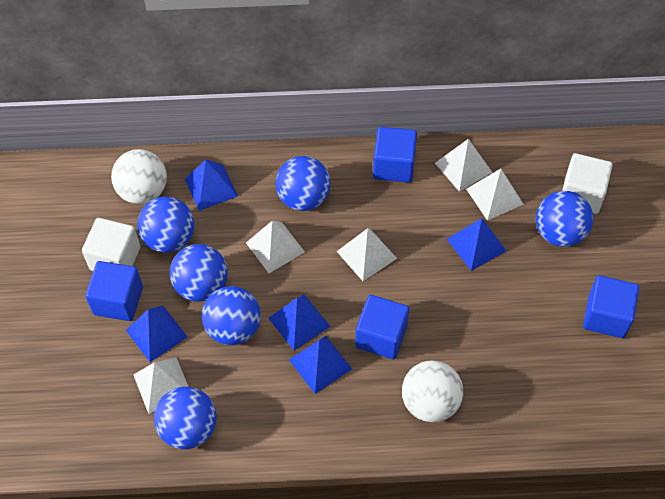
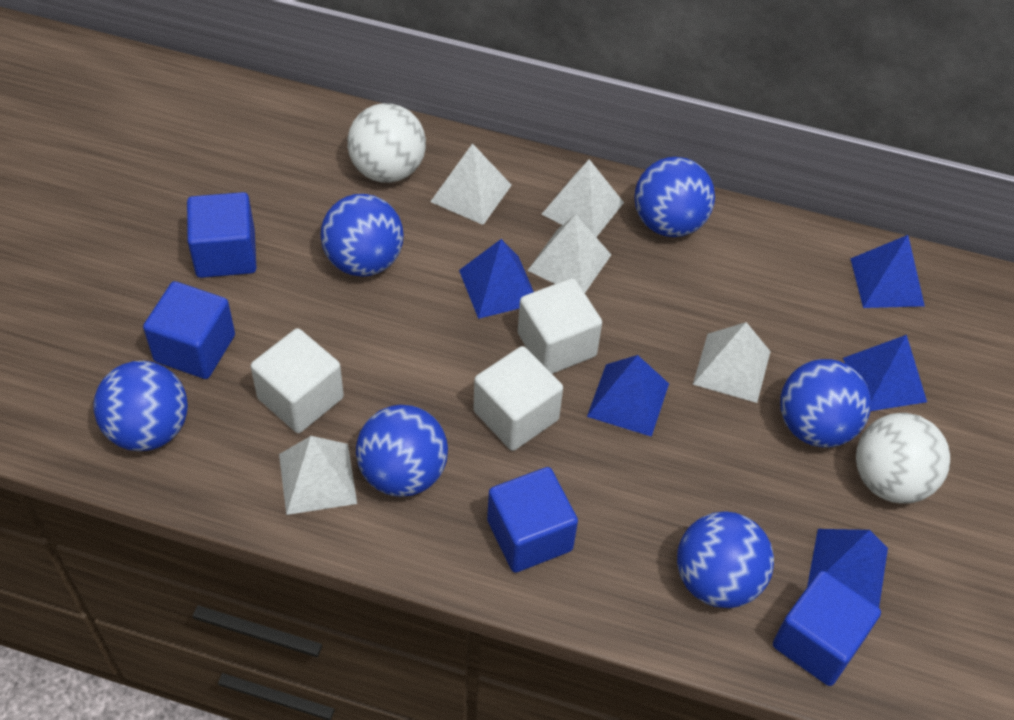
white cube: [82,218,140,271] [562,153,612,214] = 2 -> [251,328,344,433] [473,346,563,451] [518,278,602,374] = 3

